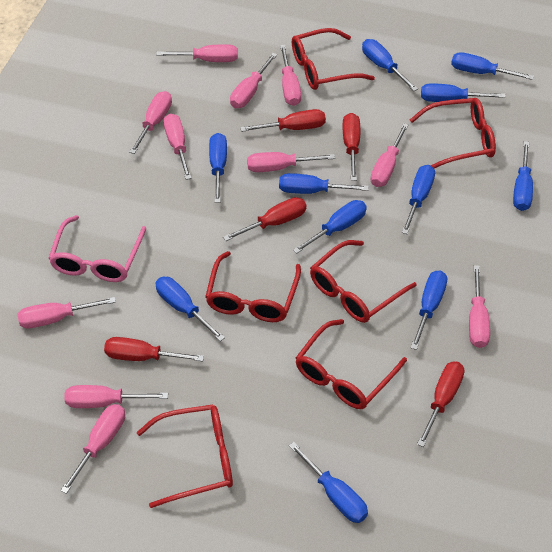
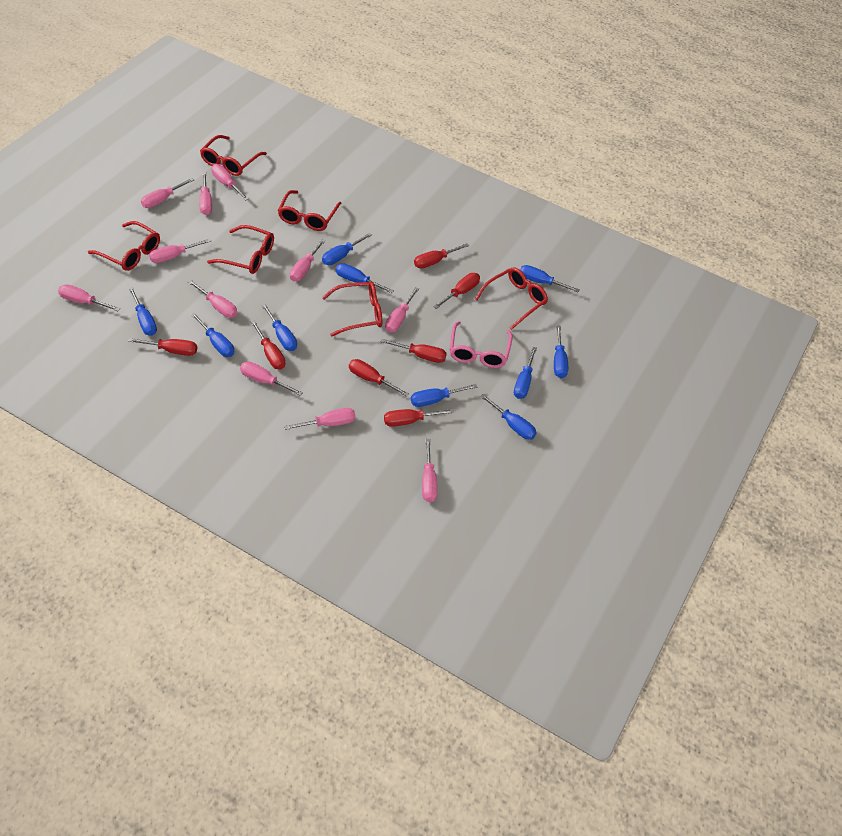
blue screwdriver: [155,277,225,341] [209,133,227,203] [279,173,369,194] [289,442,368,523] [293,200,367,254] [362,39,418,91] [402,165,435,234] [411,270,447,350] [421,83,506,102] [451,52,534,80] [513,141,533,211] = 11 -> [129,287,157,336] [191,312,234,357] [262,303,297,351] [322,233,372,265] [336,263,394,293] [411,384,477,407] [480,394,537,440] [514,347,537,399] [520,265,580,292] [554,325,568,378] = 10
red screwdriver: [104,337,204,361] [223,197,306,241] [240,109,326,132] [343,113,360,181] [417,361,464,447] = 5 -> [128,338,197,356] [250,320,285,370] [349,359,409,397] [381,339,447,363] [384,409,454,427] [414,243,469,269] [433,273,480,309] = 7

